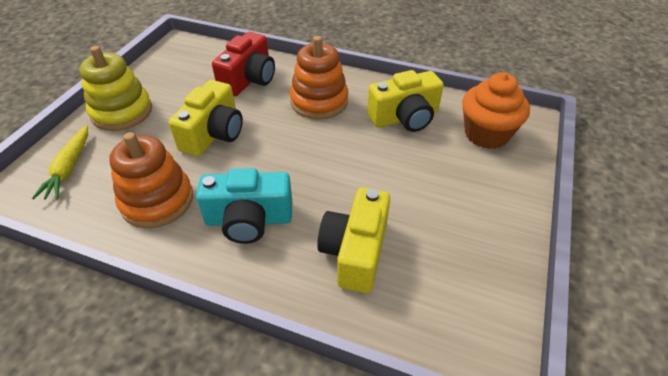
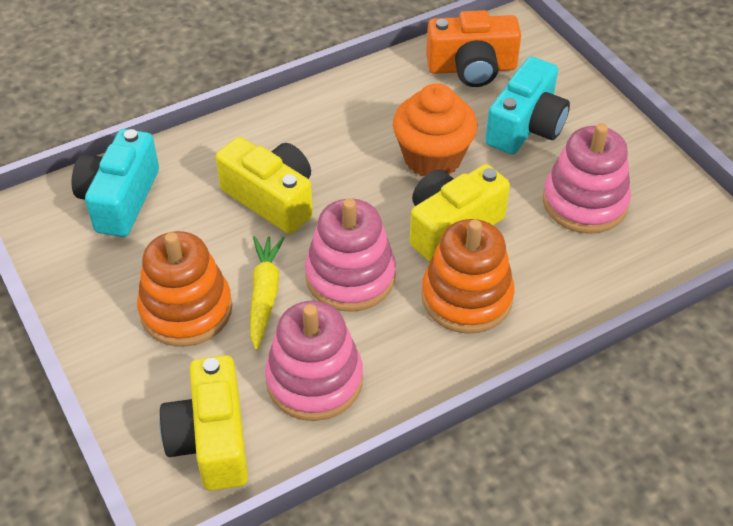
orange camera: none = 0 -> [426,10,521,87] = 1
pink stacking toy: none = 0 -> [265,301,363,421] [305,198,396,312] [543,123,631,234] = 3
red camera: [212,32,275,96] = 1 -> none = 0
turquoise camera: [196,168,292,244] = 1 -> [71,129,159,237] [485,57,570,154] = 2
yellow stacking toy: [79,46,152,131] = 1 -> none = 0

